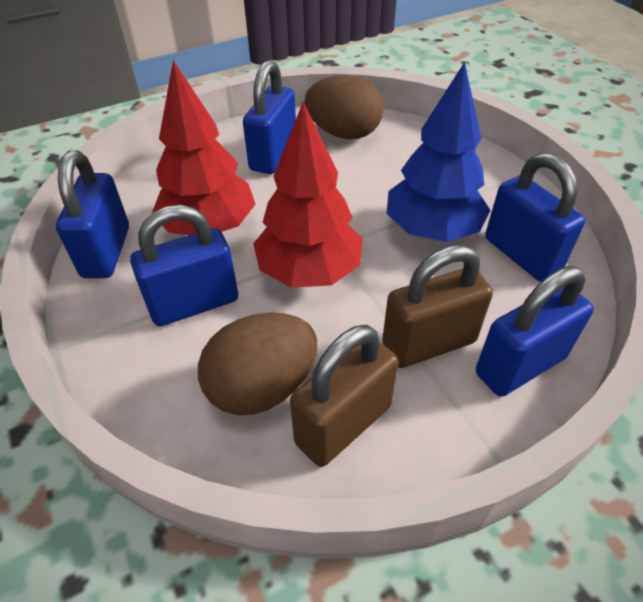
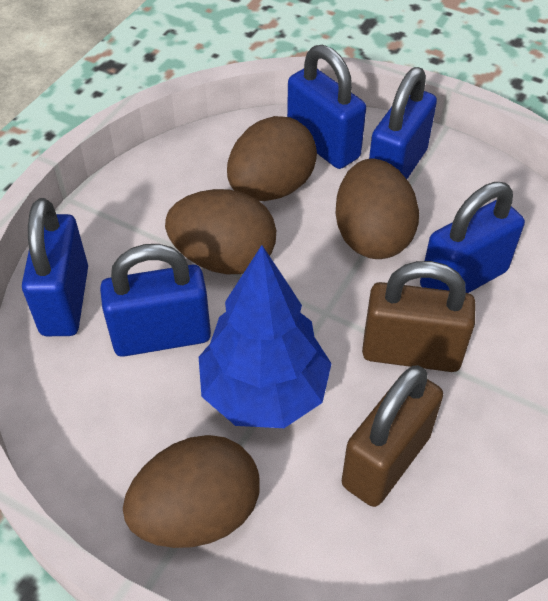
brown egg: [198,313,317,415] [304,75,384,139] = 2 -> [123,435,259,548] [165,189,276,274] [227,116,317,201] [335,159,419,259] = 4
red tree: [152,60,256,236] [253,102,363,288] = 2 -> none = 0

